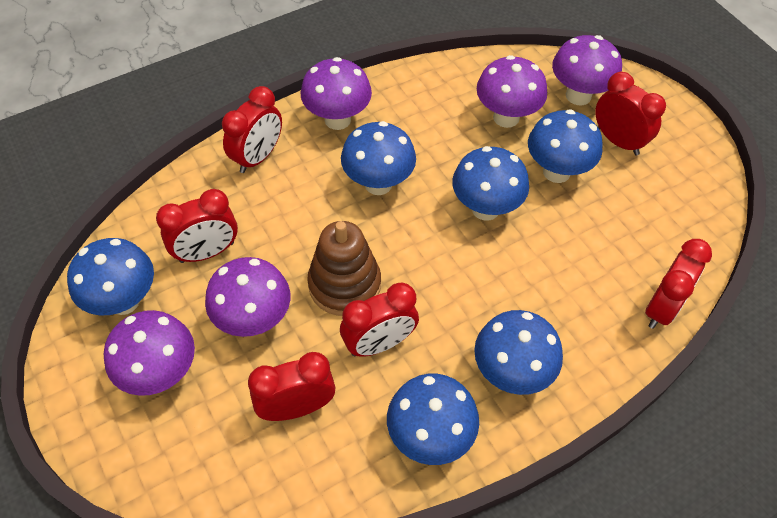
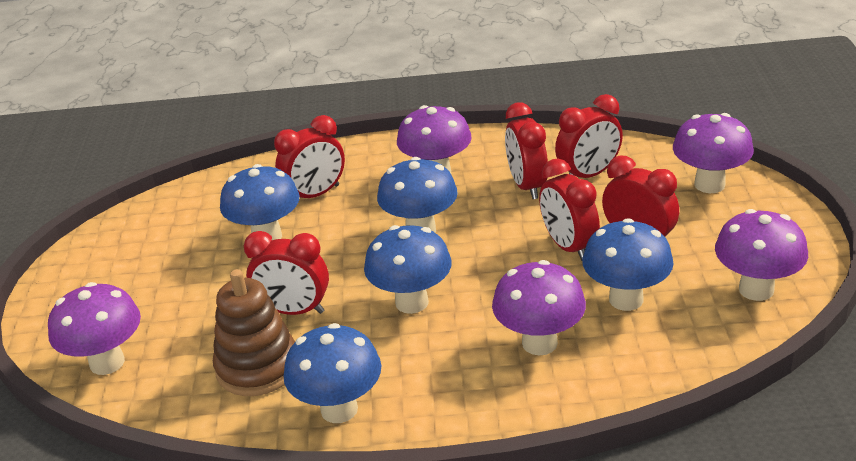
blue mushroom: [67,238,154,315] [341,121,416,195] [387,374,479,465] [452,146,529,221] [474,310,563,395] [528,109,603,183] = 6 -> [220,164,300,240] [284,323,381,423] [364,225,452,314] [377,157,458,233] [582,218,674,311] = 5

